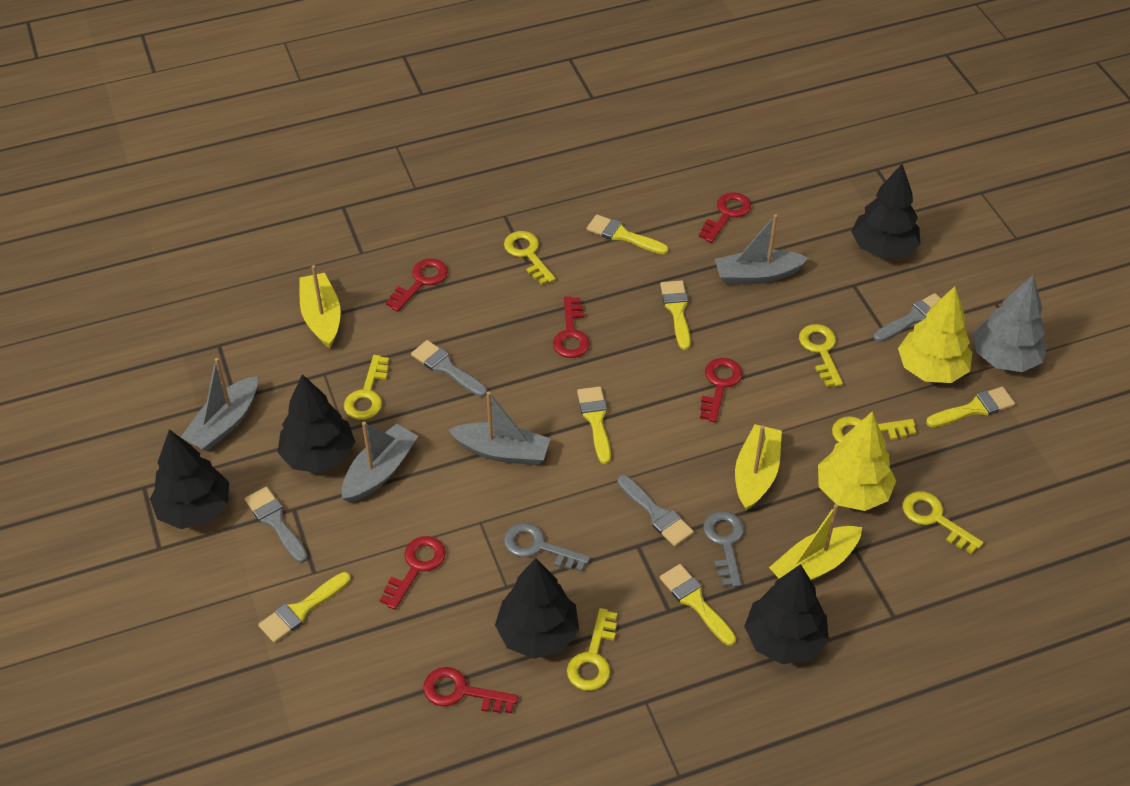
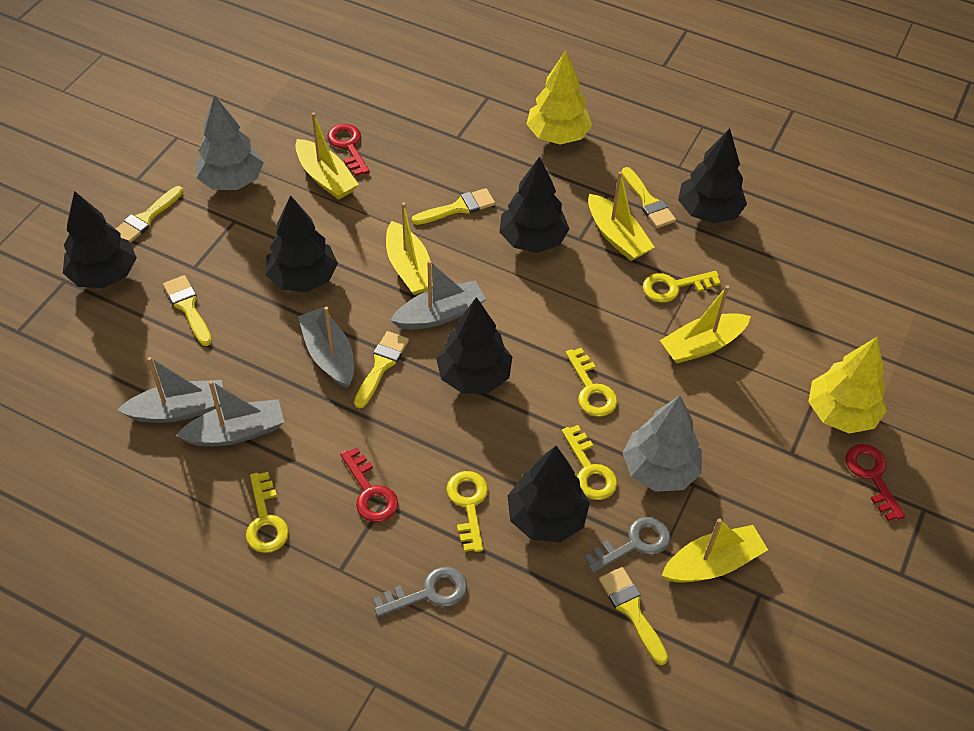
black tree: [150,429,229,529] [278,374,355,473] [495,558,579,659] [744,564,829,665] [851,164,921,258] = 5 -> [63,191,137,288] [265,195,338,292] [436,297,512,394] [499,156,569,253] [507,446,590,542] [678,128,747,223] = 6
grey brush: [245,487,308,563] [411,340,487,397] [617,475,694,547] [874,293,941,342] = 4 -> none = 0
grey tree: [973,275,1048,372] = 1 -> [195,95,264,190] [623,395,702,492] = 2
red key: [380,536,446,610] [386,258,448,312] [423,667,518,713] [553,296,590,358] [699,192,751,243] [700,358,743,423] = 6 -> [327,124,370,176] [340,447,398,522] [846,444,905,521] = 3
yellow boat: [299,265,341,348] [735,424,782,510] [769,504,862,580] = 3 -> [295,112,359,200] [386,202,432,295] [588,171,655,261] [660,285,751,363] [662,518,768,583] = 5
yellow key: [344,355,389,420] [504,231,556,285] [567,608,617,691] [799,324,843,387] [832,416,916,443] [903,491,983,554] = 6 -> [246,472,289,553] [446,471,488,552] [562,425,617,500] [565,348,618,417] [643,271,721,303] = 5

